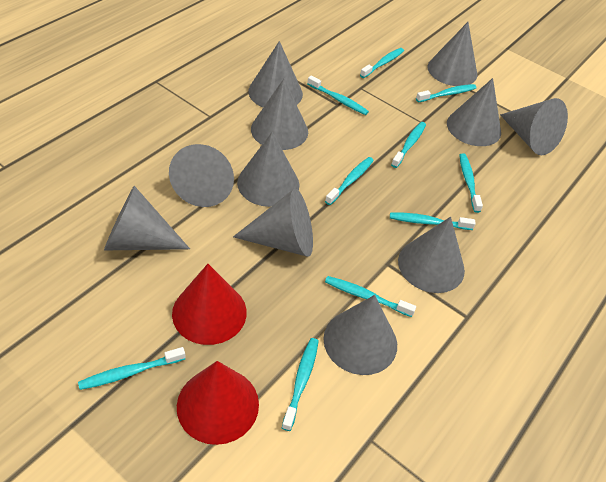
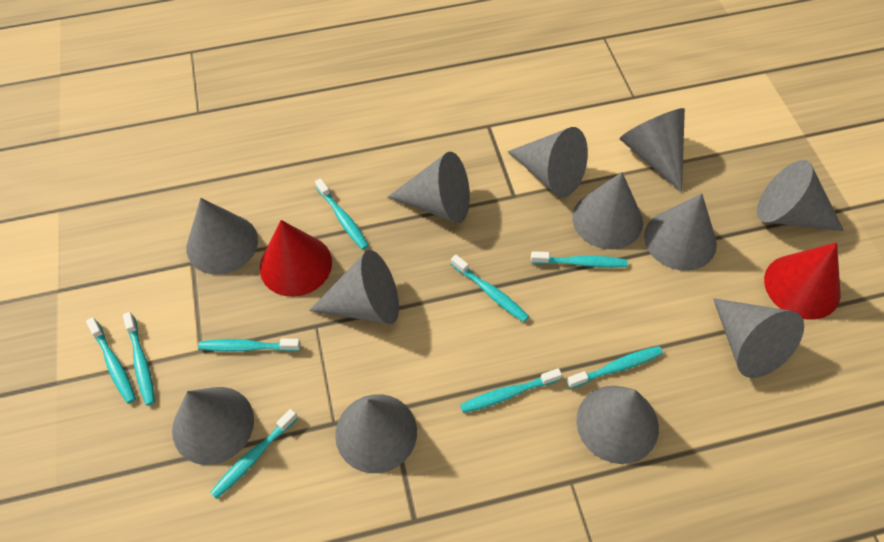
grey cone: [104,186,190,250] [169,144,234,207] [233,189,313,257] [237,132,299,207] [248,41,303,107] [251,79,308,150] [323,295,397,375] [398,217,465,293] [428,22,477,86] [447,78,501,146] [500,98,568,155] = 11 -> [172,387,254,465] [186,198,258,275] [309,250,399,324] [335,394,417,473] [388,152,470,223] [508,127,588,197] [572,172,643,249] [577,386,659,464] [619,108,685,192] [644,193,717,271] [713,298,804,378] [757,160,844,231] = 12
turquoise toothbrush: [78,347,186,390] [282,338,319,431] [307,76,369,115] [325,157,374,205] [325,276,416,317] [360,48,404,78] [390,212,475,230] [391,122,426,168] [416,84,477,102] [459,153,483,213] = 10 -> [86,317,136,404] [123,312,155,406] [198,339,301,352] [210,409,298,499] [315,178,369,250] [451,255,529,322] [460,368,562,413] [531,251,628,268] [567,346,663,389] = 9

